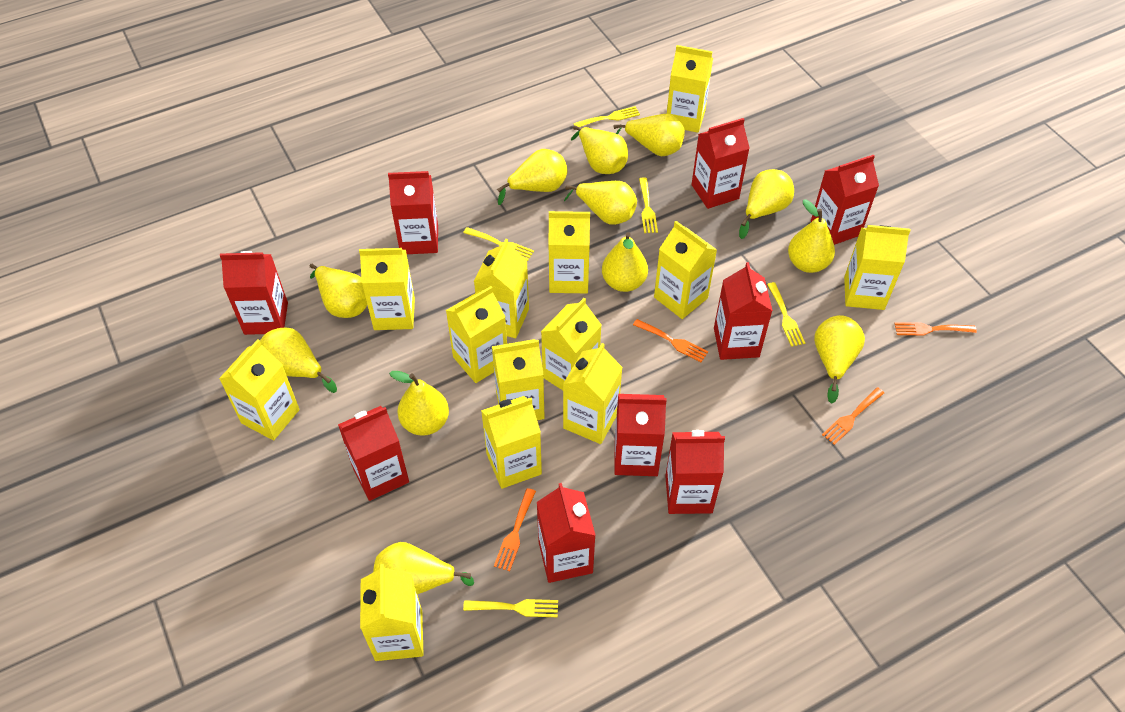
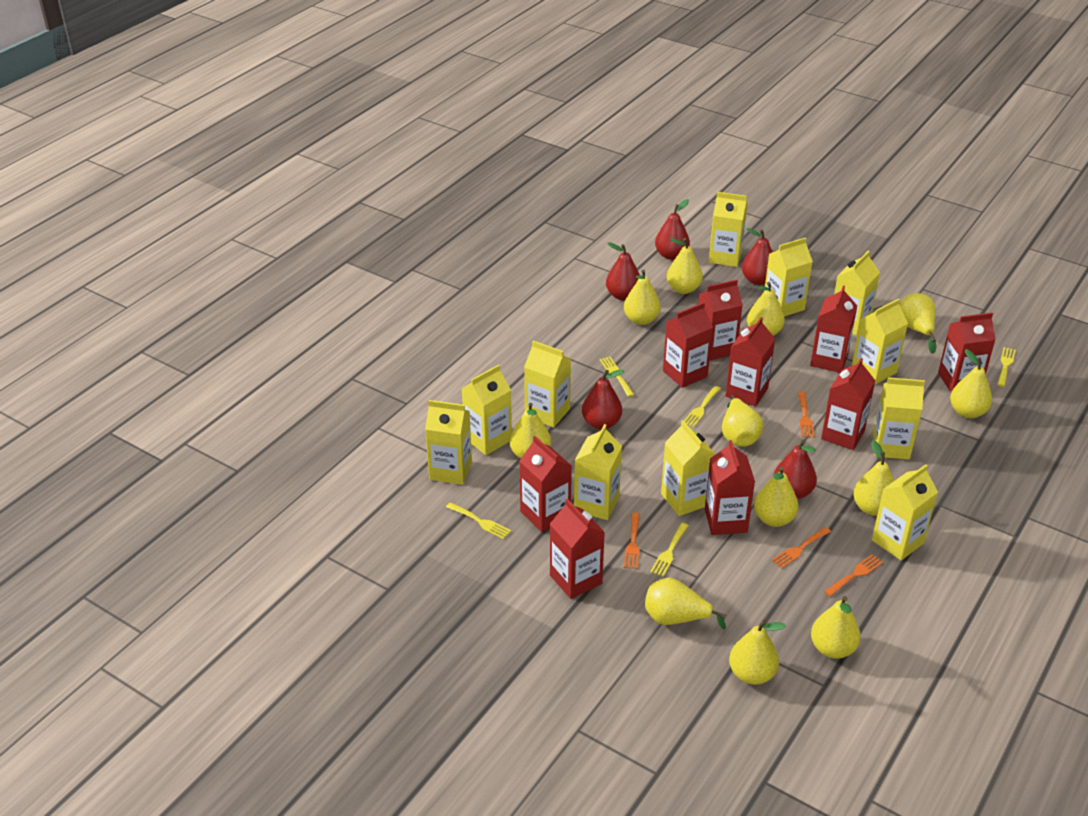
red pear: none = 0 -> [582,369,624,429] [606,242,640,301] [655,199,690,260] [742,228,773,285] [774,439,817,499] = 5
yellow carton: [219,339,300,441] [359,248,415,330] [360,564,424,661] [446,286,507,383] [474,239,529,338] [481,396,542,489] [492,339,545,420] [541,298,601,390] [548,211,590,293] [563,343,623,444] [654,221,717,319] [667,45,713,133] [844,225,911,310] = 13 -> [425,400,472,485] [461,365,512,455] [524,341,571,428] [574,424,622,520] [661,420,716,516] [709,192,747,267] [764,237,813,317] [834,251,880,336] [852,298,908,384] [872,464,938,560] [873,377,925,460] = 11

